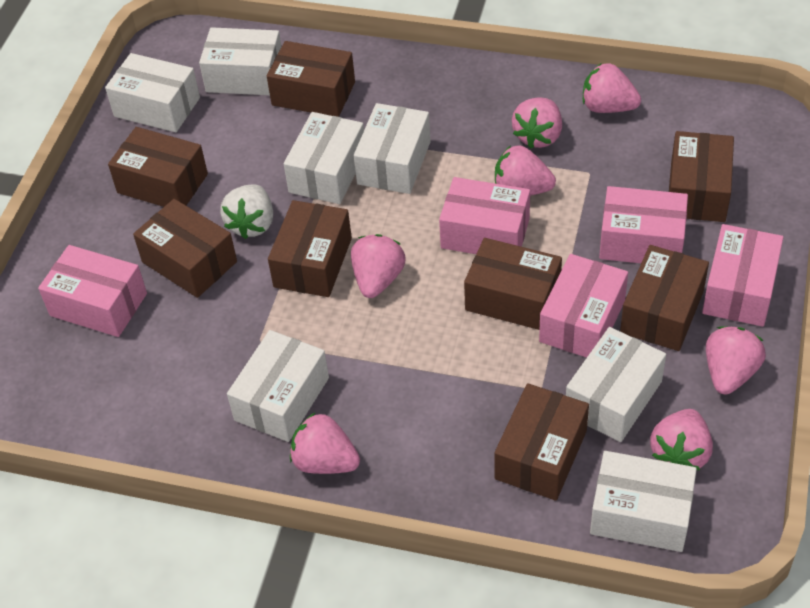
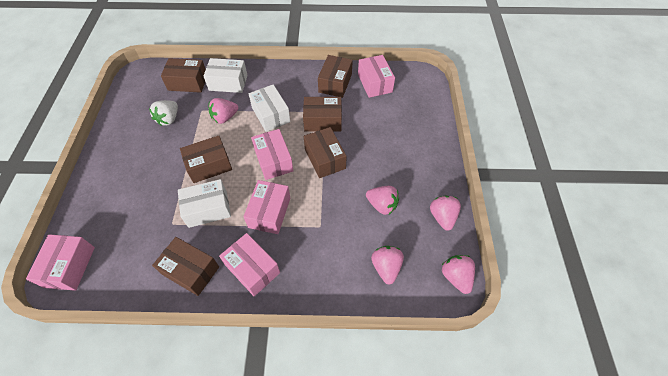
brown box: [108,127,208,207] [133,199,237,298] [267,41,355,117] [268,200,352,297] [464,238,562,330] [494,383,589,501] [620,245,709,351] [669,131,734,222] = 8 -> [152,237,219,296] [161,58,206,93] [180,136,232,183] [303,97,342,132] [304,127,347,178] [318,55,353,98] = 6
pink strawberry: [290,413,360,474] [351,234,406,298] [495,145,556,196] [512,98,562,148] [583,63,641,113] [650,409,713,470] [706,326,766,394] = 7 -> [208,98,238,124] [366,186,399,215] [371,246,404,285] [430,196,461,231] [442,255,475,294] = 5
white box: [105,53,200,132] [199,27,282,95] [227,330,329,442] [284,112,364,204] [354,103,431,194] [566,327,666,442] [590,451,697,552] = 7 -> [178,179,231,228] [204,58,248,93] [249,84,290,132] = 3

